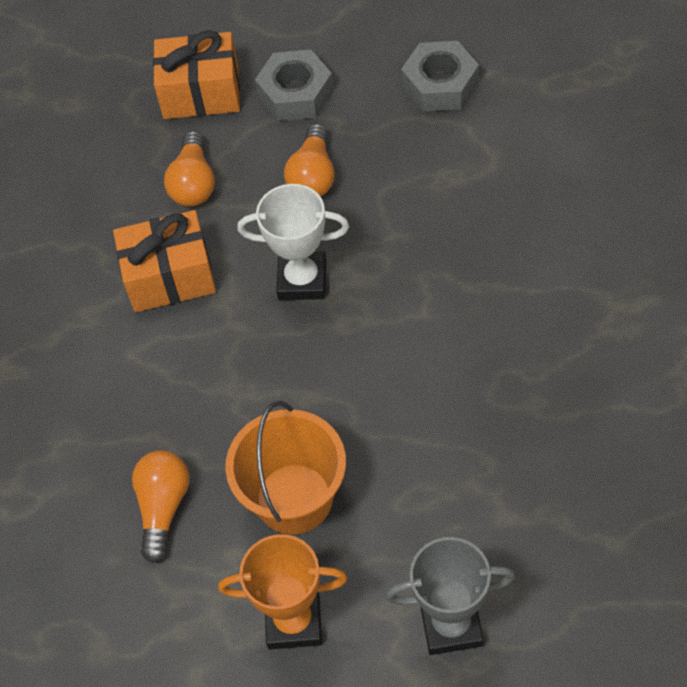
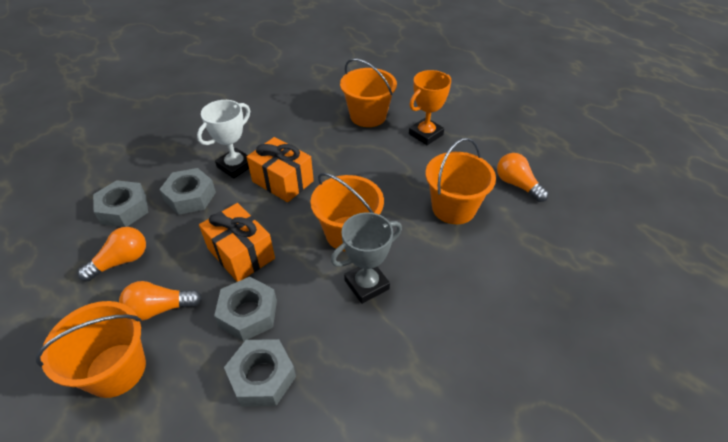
grey nut: [255,49,334,121] [401,41,479,112] = 2 -> [93,180,148,227] [159,168,216,215] [214,277,277,342] [224,339,296,407] = 4
orange bucket: [225,401,346,535] = 1 -> [36,301,146,398] [310,173,384,252] [340,58,397,127] [425,138,496,224] = 4

